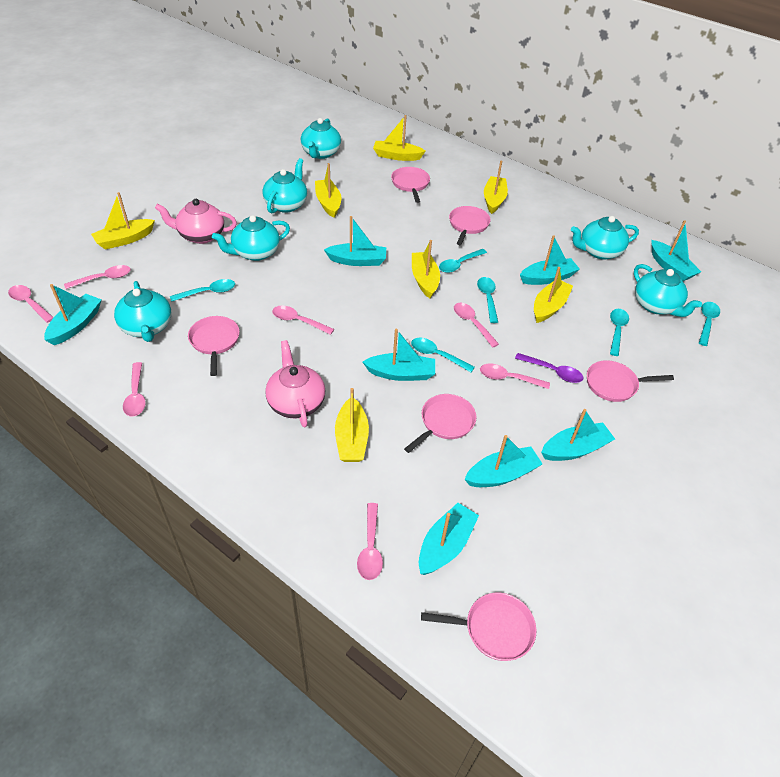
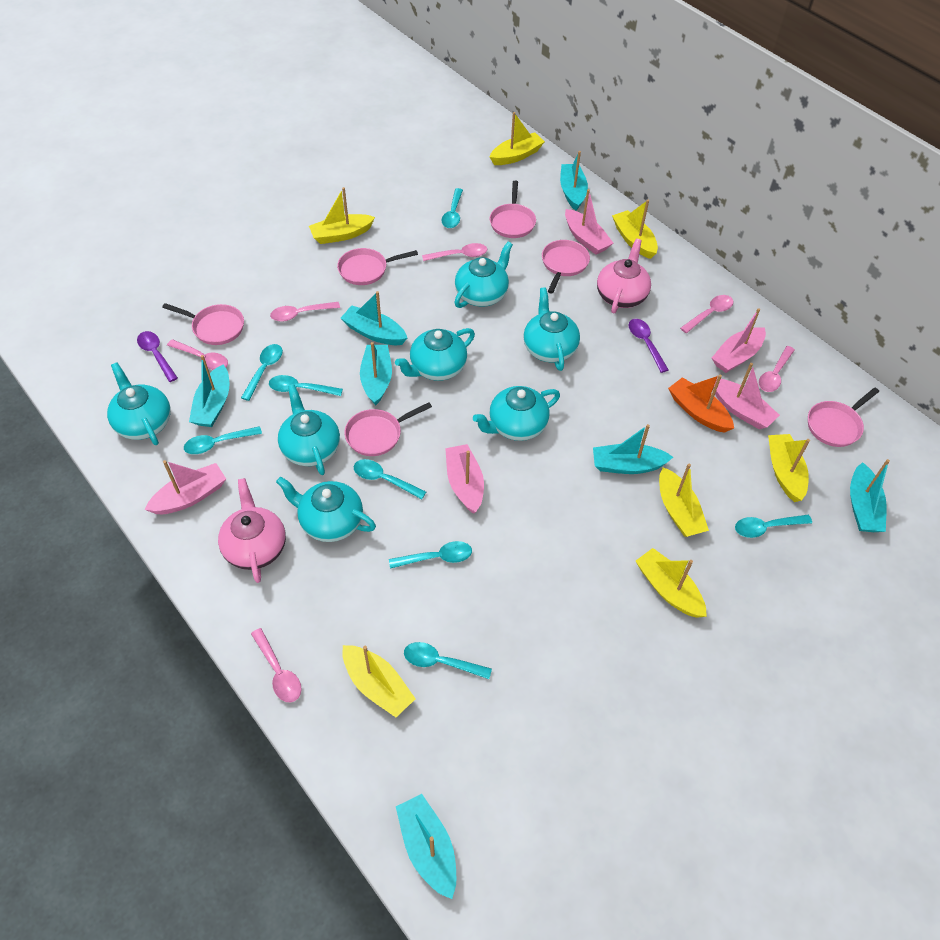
orange boat: none = 0 -> [668,374,734,433] = 1
pink boat: none = 0 -> [145,460,226,514] [445,444,484,514] [565,189,613,255] [712,308,766,373] [713,363,780,429] = 5
pink spoon: [8,285,54,323] [64,265,131,289] [123,362,146,417] [272,306,334,335] [357,503,383,580] [454,303,499,347] [480,364,550,389] = 7 -> [167,339,228,370] [251,628,301,702] [270,302,340,322] [422,243,487,261] [680,295,733,333] [759,346,795,392] = 6
purple spoon: [515,353,583,383] = 1 -> [137,331,178,382] [629,319,669,373] = 2
turquoise boat: [44,284,102,345] [324,216,386,266] [363,329,435,381] [419,503,479,575] [464,435,542,487] [520,235,580,285] [541,409,615,461] [652,220,701,281] = 8 -> [189,355,229,427] [340,291,407,345] [360,342,392,405] [396,794,456,899] [560,151,588,211] [593,424,673,474] [850,459,890,532] = 7
turquoise spoon: [170,279,235,302] [411,338,475,372] [439,249,487,273] [477,277,498,323] [610,309,629,356] [699,302,720,346] = 6 -> [184,426,262,454] [241,344,283,401] [269,375,343,396] [354,459,426,499] [389,541,472,569] [404,642,492,679] [442,188,463,228] [735,515,812,538] = 8
turquoise teapot: [114,281,172,342] [212,215,290,261] [262,158,307,213] [301,118,341,159] [571,216,639,260] [634,264,702,317] = 6 -> [107,362,171,445] [276,477,376,542] [278,385,340,475] [395,328,475,381] [454,242,513,308] [473,386,560,441] [523,287,580,371] = 7

